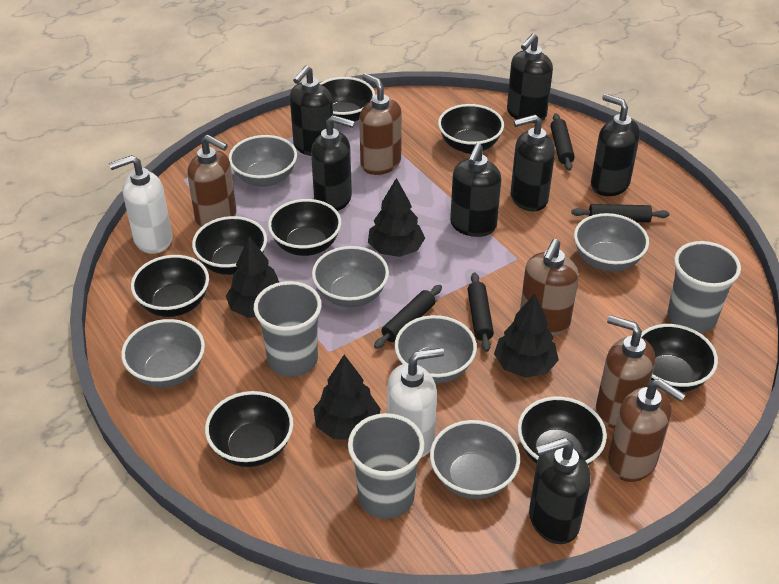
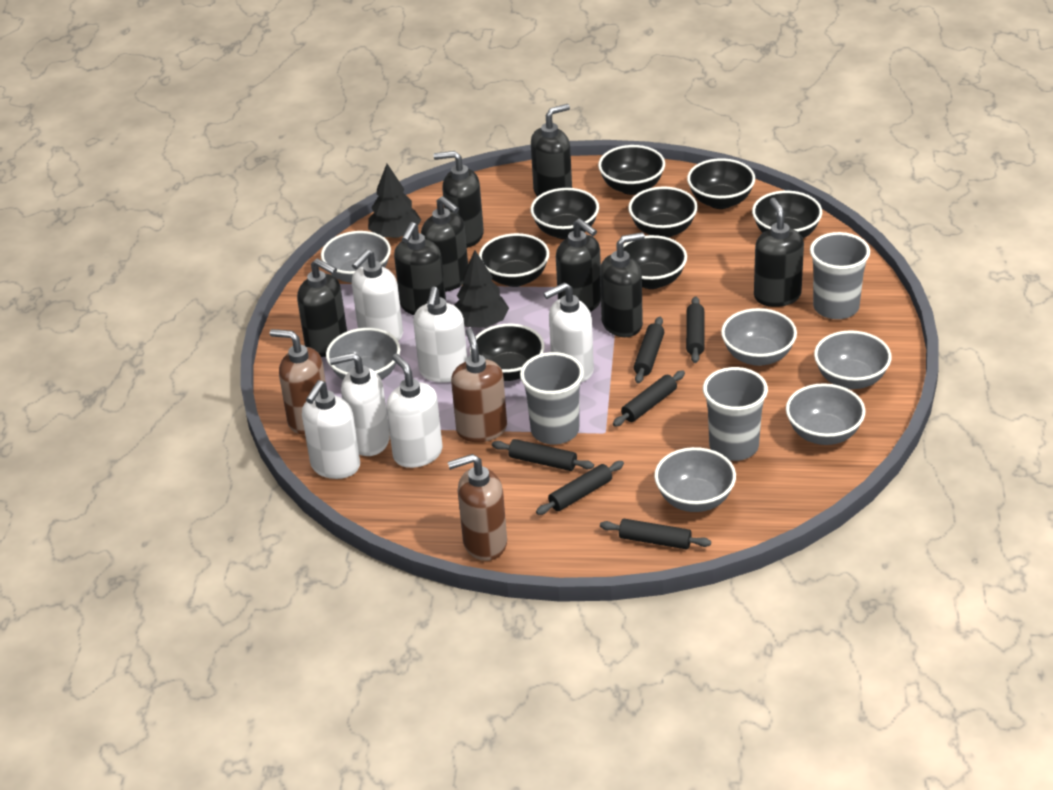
black rolling pin: [374,285,442,349] [468,272,494,352] [551,113,575,171] [571,204,669,222] = 4 -> [492,439,594,471] [536,461,624,515] [600,519,711,549] [613,371,685,427] [634,317,664,384] [686,296,704,363] = 6
black soap dispenser: [290,65,334,156] [311,115,355,211] [450,143,501,237] [507,33,553,123] [511,114,555,212] [529,438,591,544] [591,94,640,196] = 7 -> [297,258,347,357] [394,222,446,315] [421,196,468,292] [434,151,484,248] [531,104,572,197] [556,219,601,312] [600,232,645,337] [754,198,804,307] = 8
black tree: [226,237,279,318] [313,355,381,439] [368,178,425,257] [494,294,559,378] = 4 -> [368,164,421,238] [454,250,509,328] = 2
brown soap dispenser: [187,135,237,228] [359,73,402,175] [520,239,579,336] [596,315,655,429] [608,379,686,482] = 5 -> [270,329,326,434] [448,454,507,561] [451,328,507,442] = 3
white soap dispenser: [109,155,172,254] [387,348,444,458] = 2 -> [302,380,360,479] [329,353,390,456] [352,250,403,341] [386,354,443,468] [413,287,467,383] [543,282,594,383] = 6

